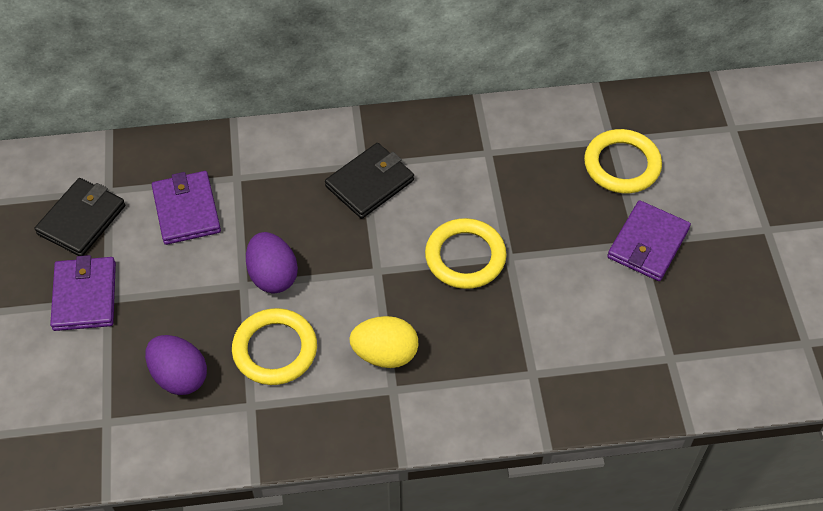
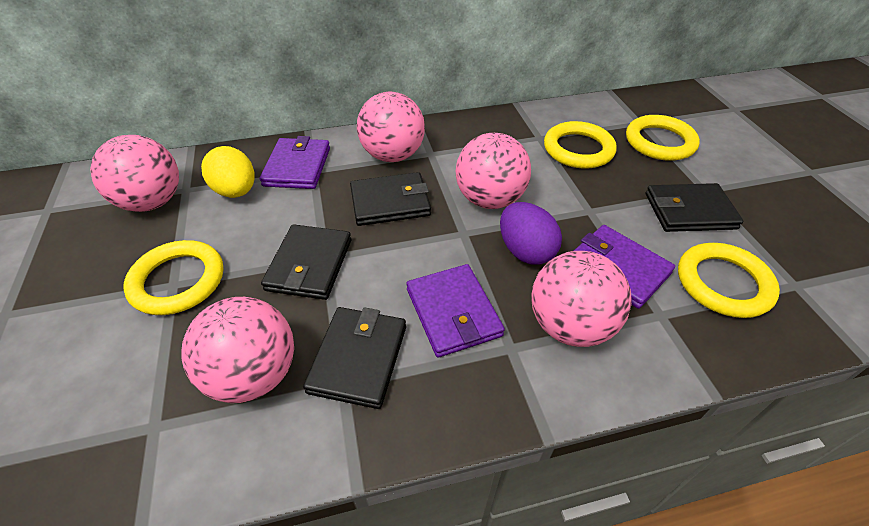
black wallet: [34,178,125,256] [325,143,414,219] = 2 -> [261,224,351,300] [303,307,406,409] [350,172,431,226] [646,183,743,232] = 4
pink ball: none = 0 -> [90,135,179,212] [181,297,294,403] [357,92,425,162] [455,133,531,209] [531,251,632,347] = 5
purple egg: [145,335,207,395] [246,232,298,293] = 2 -> [500,202,562,265] = 1
yellow ring: [232,308,317,385] [425,218,507,289] [584,129,662,193] = 3 -> [123,240,223,315] [544,121,617,169] [626,115,700,161] [678,243,780,318] = 4

